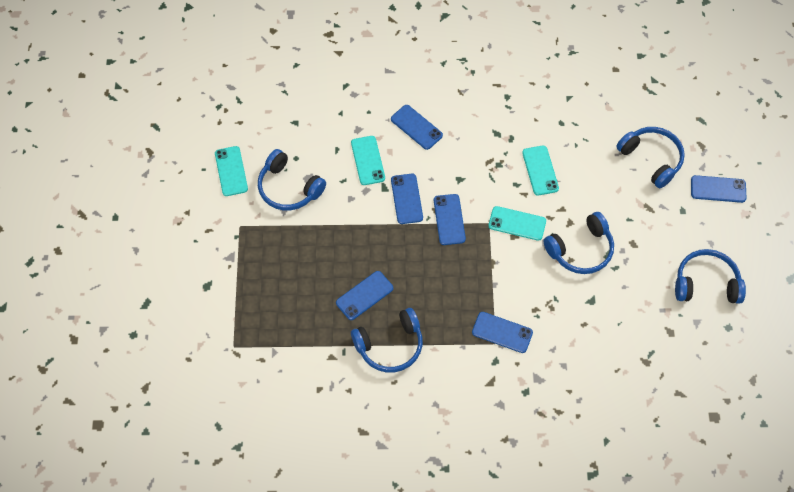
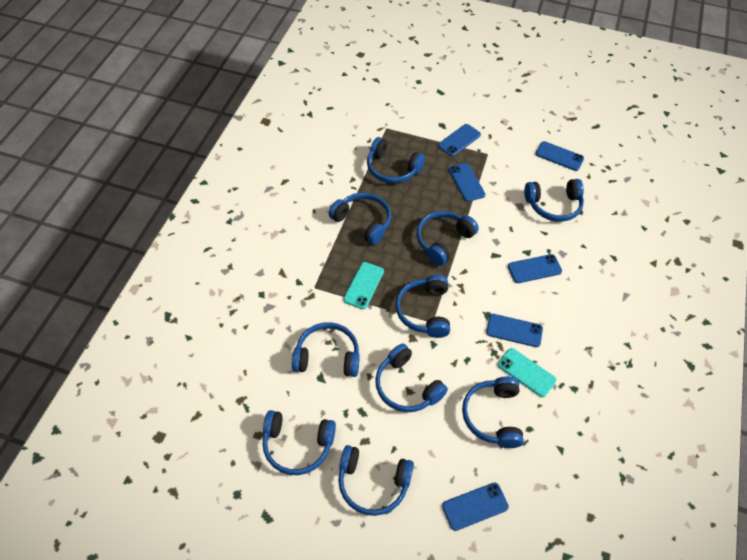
blue headphones: [258,149,326,210] [351,308,423,373] [543,212,614,274] [616,127,685,188] [675,249,746,304] = 5 -> [262,410,336,475] [292,322,360,377] [329,193,391,245] [338,445,414,516] [367,137,425,183] [375,343,448,412] [395,275,450,338] [416,211,479,266] [462,376,524,448] [524,179,584,222] = 10
turquoise phone: [215,146,248,196] [351,136,385,185] [488,206,546,241] [522,146,559,195] = 4 -> [343,262,384,309] [498,348,556,397] = 2

